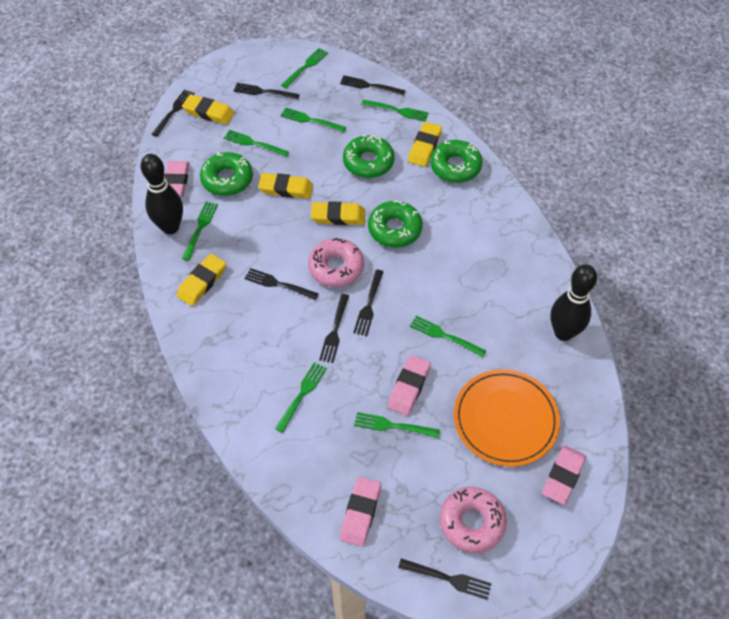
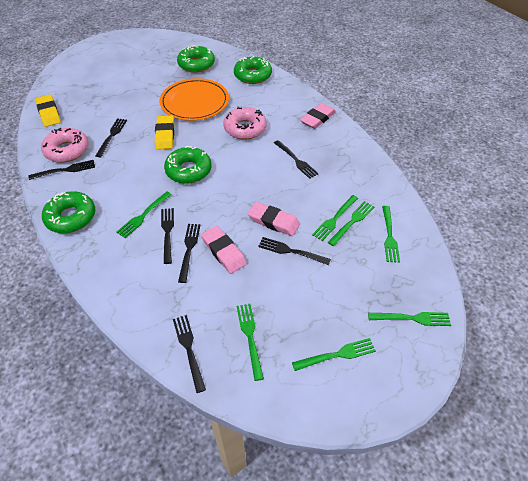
black bowling pin: [141,154,183,234] [551,265,597,341] = 2 -> none = 0
green fork: [182,202,218,261] [224,130,289,157] [275,362,327,433] [281,48,328,88] [281,108,346,132] [354,412,440,438] [362,100,429,122] [410,316,486,357] = 8 -> [116,192,172,238] [237,304,264,381] [292,338,376,371] [312,195,358,241] [328,201,375,246] [368,312,451,326] [382,206,400,263] = 7
pink eraser: [164,161,189,197] [340,477,381,547] [387,355,431,416] [542,445,586,505] = 4 -> [201,226,247,274] [247,202,300,236] [300,103,336,129] = 3
yellow eraser: [177,254,226,306] [182,94,234,125] [258,173,313,199] [311,201,365,225] [408,122,442,167] = 5 -> [36,95,61,127] [155,115,174,150] = 2

